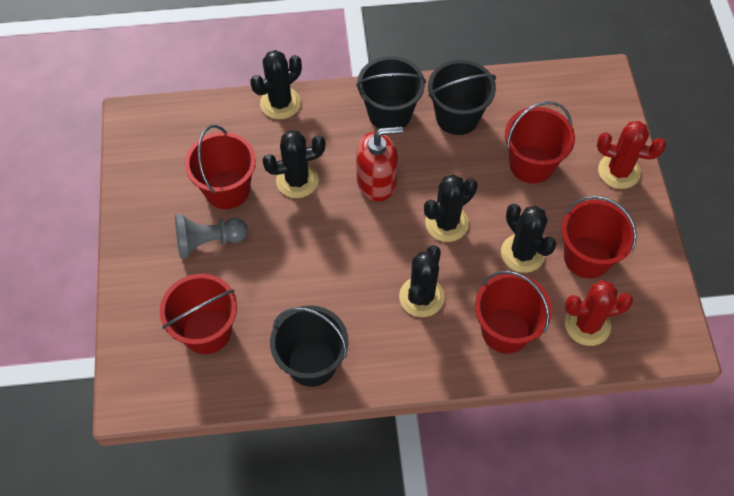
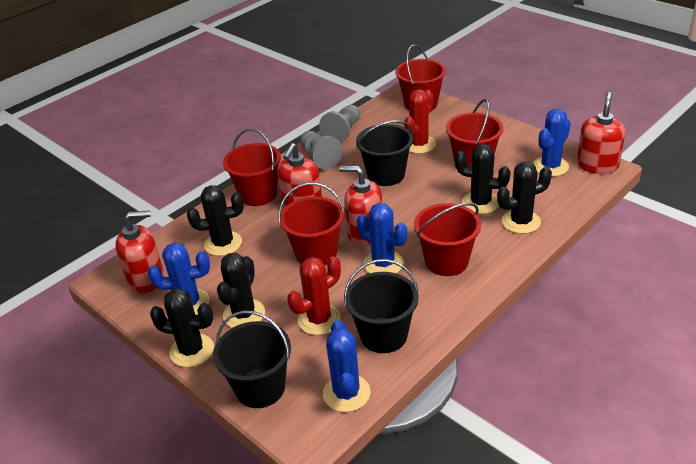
blue cactus: none = 0 -> [148,243,210,315] [323,320,370,412] [357,203,407,273] [533,109,571,177] = 4
grey pawn: [175,214,248,258] = 1 -> [300,131,343,170] [319,105,360,142] = 2
red soap dispenser: [356,126,403,201] = 1 -> [115,211,164,293] [277,143,322,208] [339,166,382,246] [577,92,625,174] = 4

